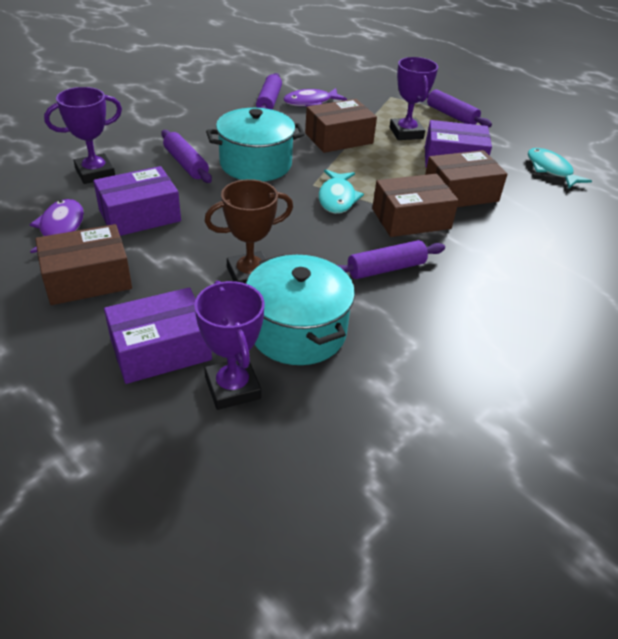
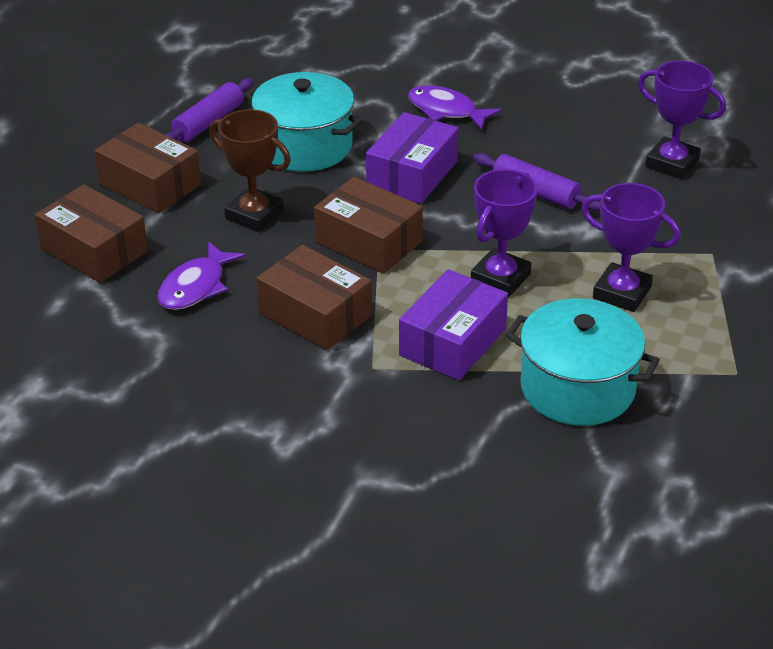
purple box: [93,166,181,236] [104,287,212,384] [425,120,492,168] = 3 -> [366,112,458,204] [399,269,508,380] = 2
purple rolling pin: [161,130,212,183] [256,73,282,110] [337,240,445,279] [427,89,492,127] = 4 -> [165,78,253,142] [473,153,601,211] = 2
turquoise fish: [319,169,364,214] [528,148,592,188] = 2 -> none = 0

